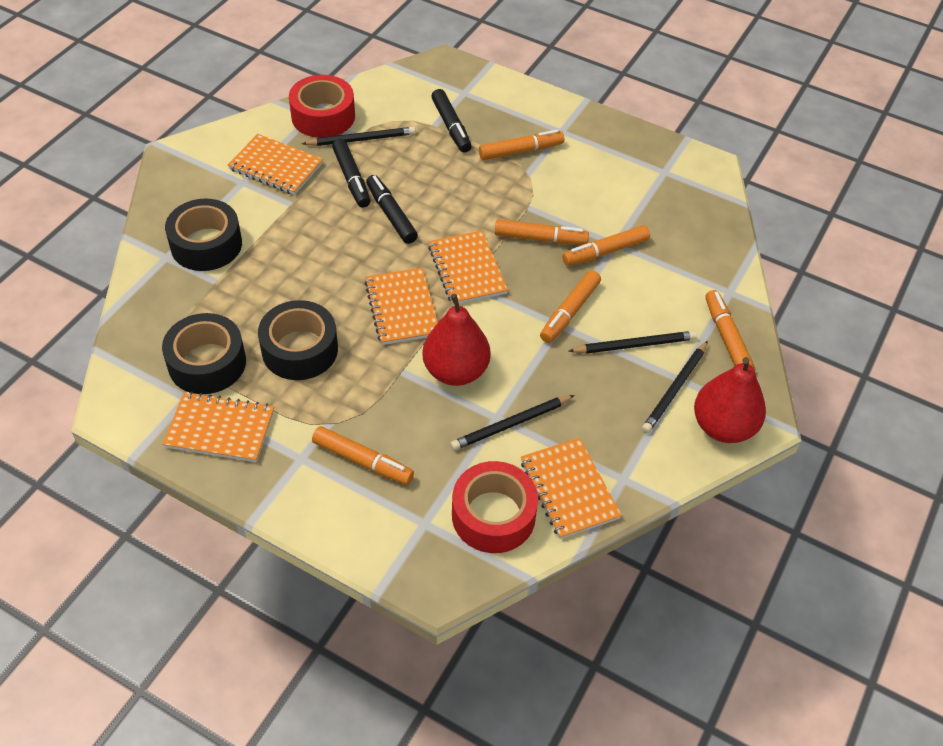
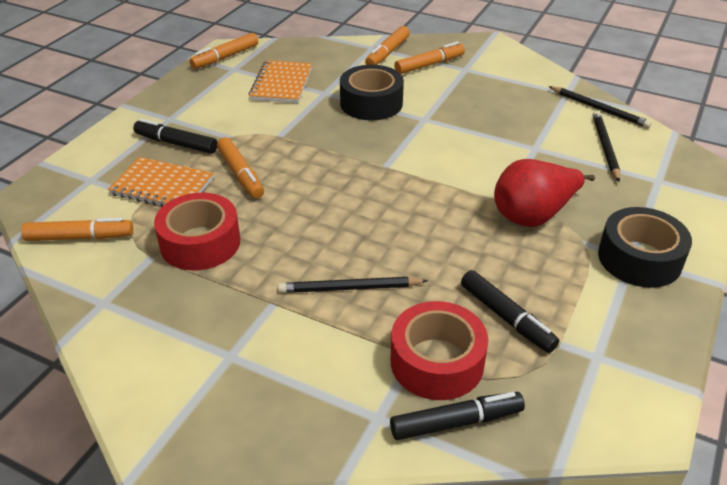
black pencil: [302,127,416,146] [450,395,575,450] [569,331,697,354] [642,340,708,433] = 4 -> [278,277,428,293] [548,86,652,128] [592,111,620,182] = 3
black tape: [162,313,246,394] [165,199,242,271] [258,300,338,380] = 3 -> [340,65,404,120] [598,207,692,288] = 2
orange marker: [312,426,414,485] [479,130,564,160] [495,219,589,245] [540,270,601,343] [562,225,650,266] [705,290,754,368] = 6 -> [21,218,133,241] [189,33,259,69] [217,137,264,199] [365,26,410,65] [394,42,465,74] = 5
orange notebook: [163,391,274,462] [228,134,323,195] [364,268,438,345] [428,230,508,305] [521,438,622,539] = 5 -> [108,157,214,207] [249,60,312,103] = 2
red pear: [422,294,491,386] [694,357,766,443] = 2 -> [494,159,595,227] = 1

